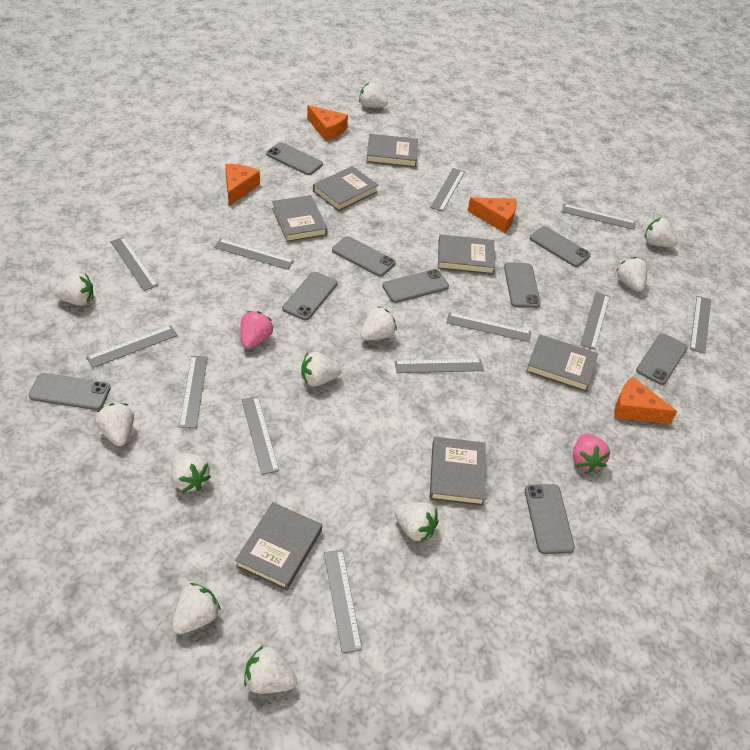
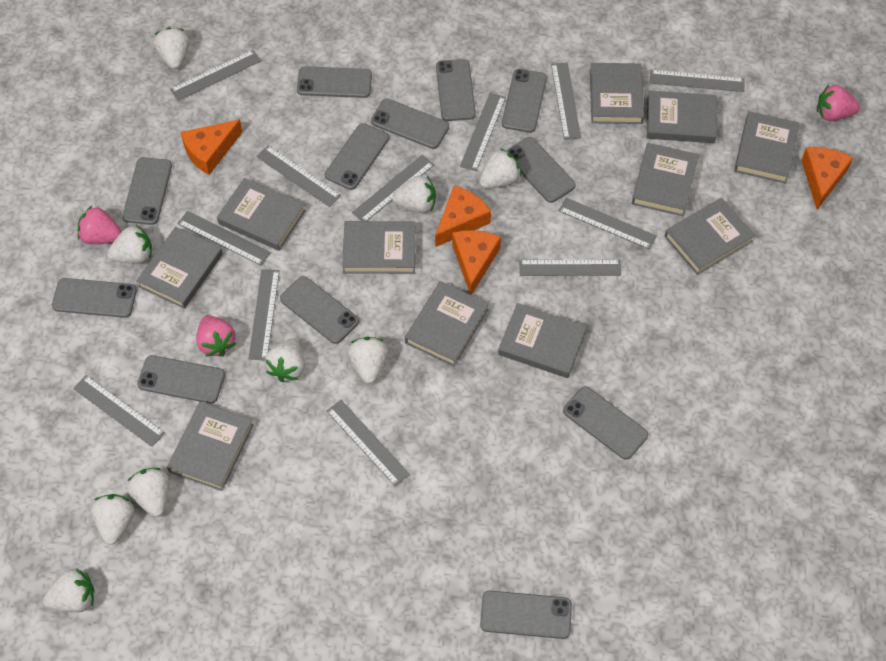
grey book: [235,502,322,591] [272,195,327,242] [313,166,378,211] [366,134,418,168] [430,437,486,506] [438,234,495,275] [526,334,598,392] = 7 -> [136,227,223,309] [167,402,254,491] [217,178,306,251] [342,221,416,274] [405,281,488,366] [498,303,587,378] [590,63,644,124] [632,143,699,216] [647,91,717,143] [664,198,755,275] [734,111,800,184] = 11
grey phone: [29,373,111,410] [266,142,323,175] [282,272,337,320] [332,236,395,277] [382,269,449,303] [504,262,541,308] [525,484,575,554] [530,226,591,267] [636,334,688,385] = 9 -> [52,278,137,318] [122,157,172,225] [137,355,225,404] [280,276,359,344] [297,66,372,98] [325,123,389,190] [371,99,449,149] [436,59,476,121] [480,591,572,639] [502,69,547,133] [506,137,575,203] [563,386,648,460] = 12
pink strawberry: [240,311,274,349] [573,433,610,473] = 2 -> [77,206,122,244] [196,315,236,357] [817,85,860,121] = 3
white strawberry: [54,273,94,305] [96,403,134,446] [171,454,211,492] [172,583,221,634] [244,646,297,694] [301,352,341,386] [359,82,388,108] [360,306,397,341] [394,502,439,542] [616,257,647,292] [645,218,678,247] = 11 -> [43,568,95,612] [91,494,135,545] [107,225,152,263] [127,468,169,517] [154,27,189,69] [265,339,304,382] [348,337,388,384] [392,176,436,213] [479,148,521,188] = 9

